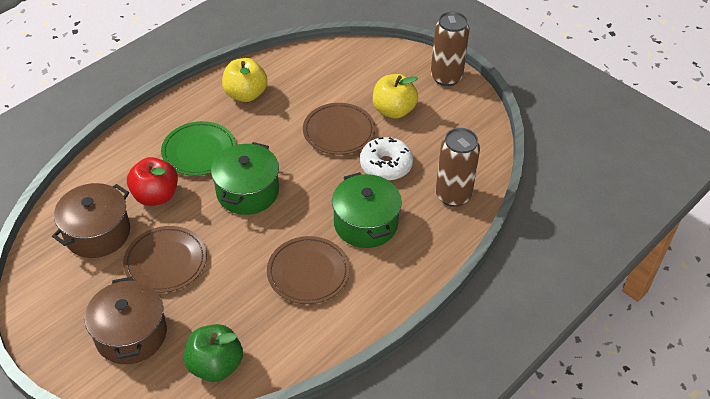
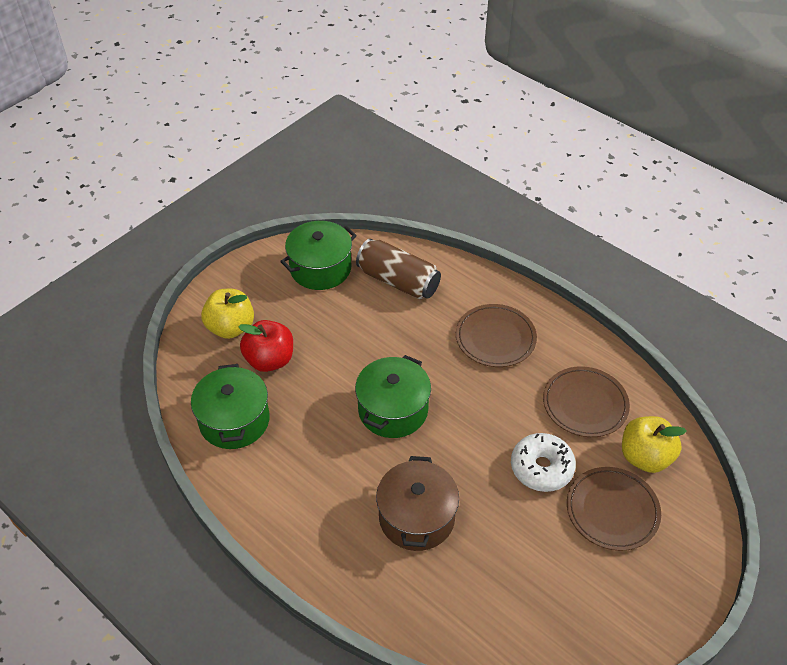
brown can: [431,11,470,86] [436,128,480,207] = 2 -> [356,239,441,299] = 1
brown pot: [52,183,130,258] [84,277,167,364] = 2 -> [376,456,459,551] = 1
green apple: [184,324,243,382] = 1 -> none = 0
green plate: [161,121,236,176] = 1 -> none = 0
green pot: [211,142,279,215] [332,172,402,248] = 2 -> [191,364,270,449] [280,221,357,290] [355,355,431,438] = 3

